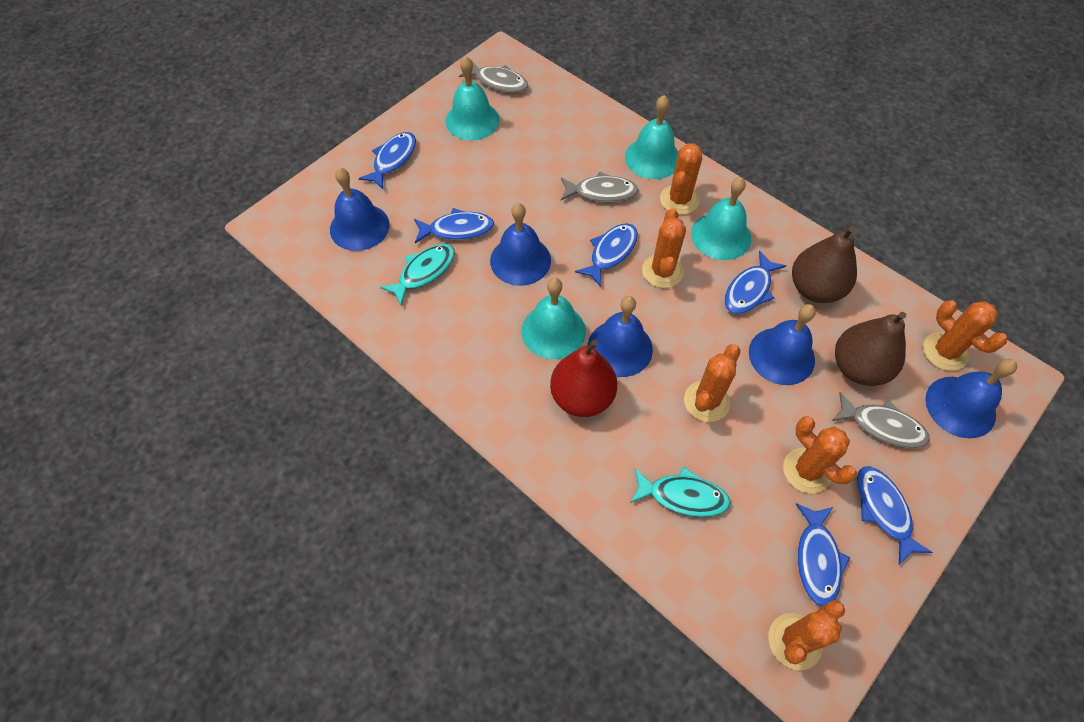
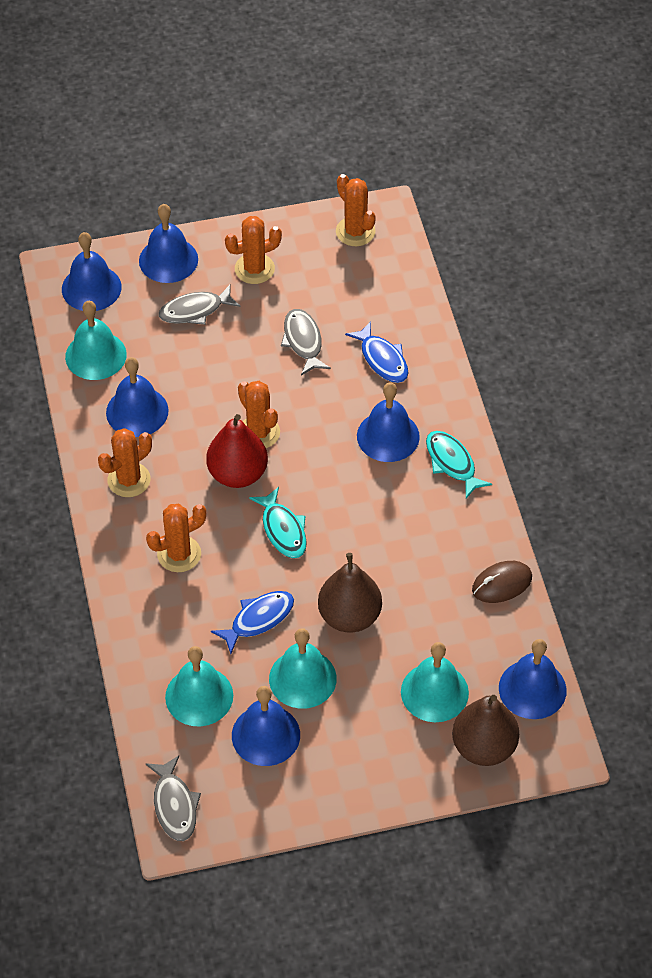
blue bell: [330,168,389,251] [490,203,551,286] [588,296,653,377] [749,304,816,385] [925,359,1017,438] = 5 -> [62,232,122,311] [106,357,169,437] [139,204,198,283] [232,686,300,766] [357,382,420,462] [499,639,567,719] = 6
blue fish: [359,132,416,189] [414,208,494,243] [575,223,638,287] [724,250,786,314] [796,503,850,606] [857,466,933,565] = 6 -> [211,591,294,654] [345,321,408,383] = 2
brown mouse: none = 0 -> [472,561,532,603] = 1
orange cactus: [642,208,686,288] [660,143,702,215] [684,344,741,422] [768,600,845,670] [783,416,857,493] [923,300,1007,371] = 6 -> [98,428,152,497] [146,504,206,572] [225,216,282,284] [238,381,280,448] [336,174,376,246] = 5

